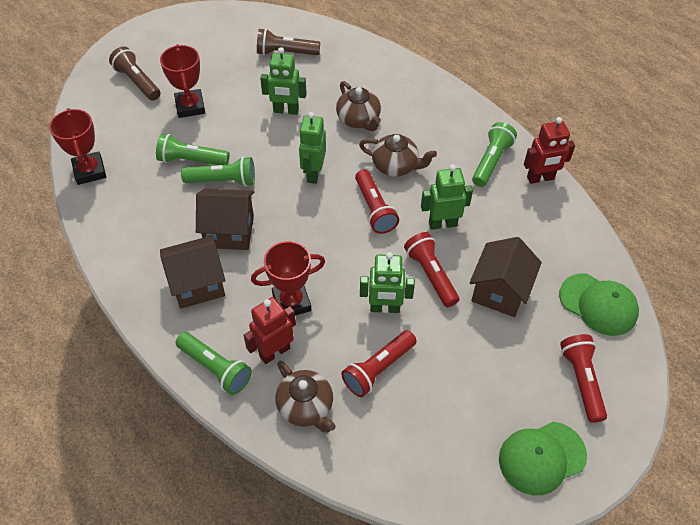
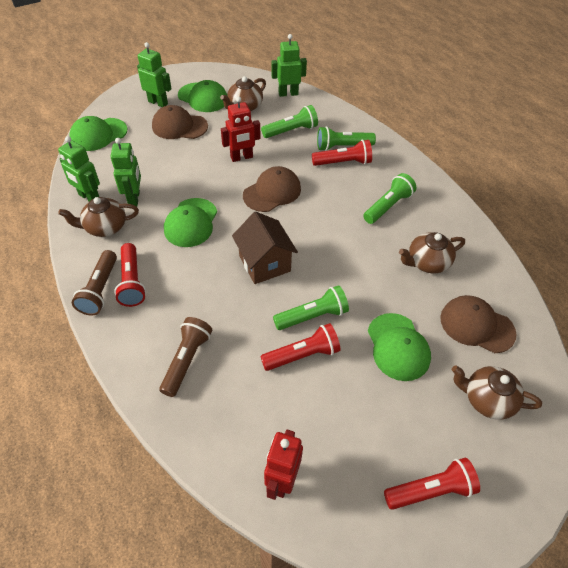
brown cap: none = 0 -> [152,105,208,139] [243,166,301,212] [440,295,517,353] = 3
brown house: [160,236,226,309] [196,189,254,250] [469,237,542,317] = 3 -> [232,212,298,284] = 1
brown teapot: [275,360,336,433] [336,81,381,131] [359,134,437,176] = 3 -> [58,197,139,237] [220,76,266,111] [399,232,465,273] [452,365,542,420] = 4
green cap: [499,422,587,495] [559,273,639,336] = 2 -> [69,116,127,151] [164,198,217,247] [178,80,227,112] [368,313,431,381] = 4
red trophy: [49,108,106,185] [160,44,205,118] [251,241,325,315] = 3 -> none = 0

